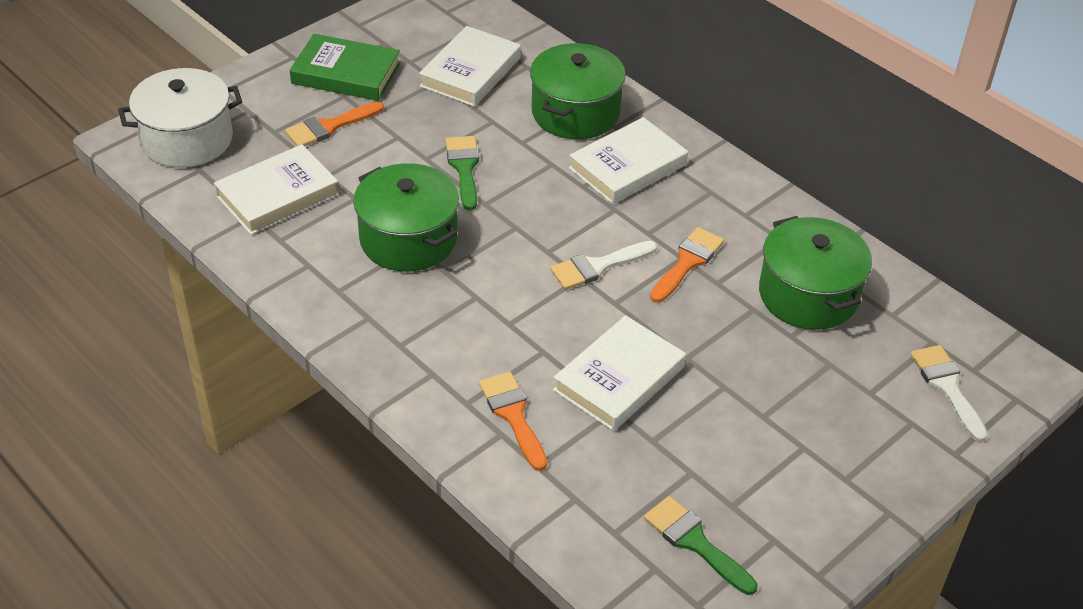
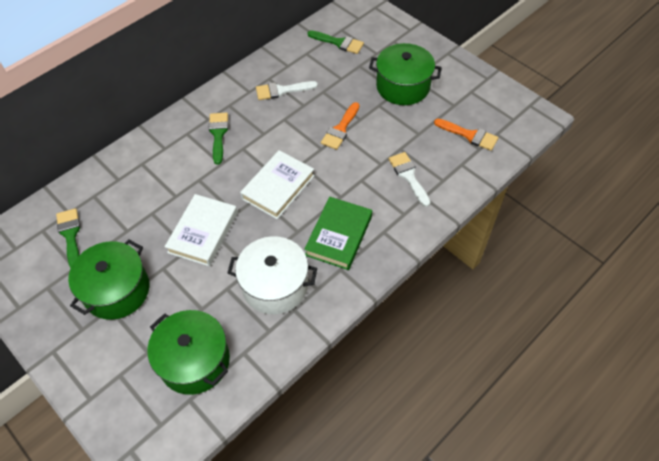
green brush: [446,136,479,211] [644,496,757,595] = 2 -> [56,208,80,268] [209,113,228,165] [308,30,364,54] = 3
orange brush: [285,101,384,146] [479,372,547,471] [650,227,724,303] = 3 -> [321,102,360,150] [434,119,498,151] = 2
white book: [214,144,339,235] [419,26,521,107] [553,315,686,431] [569,117,688,204] = 4 -> [165,194,238,266] [240,150,315,219] = 2

